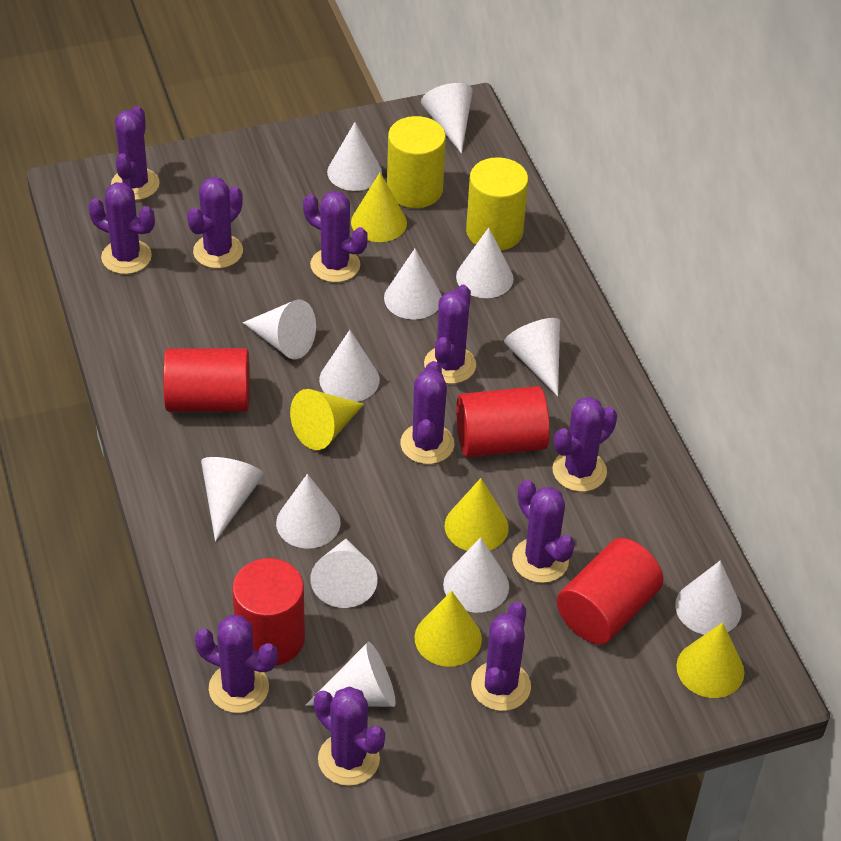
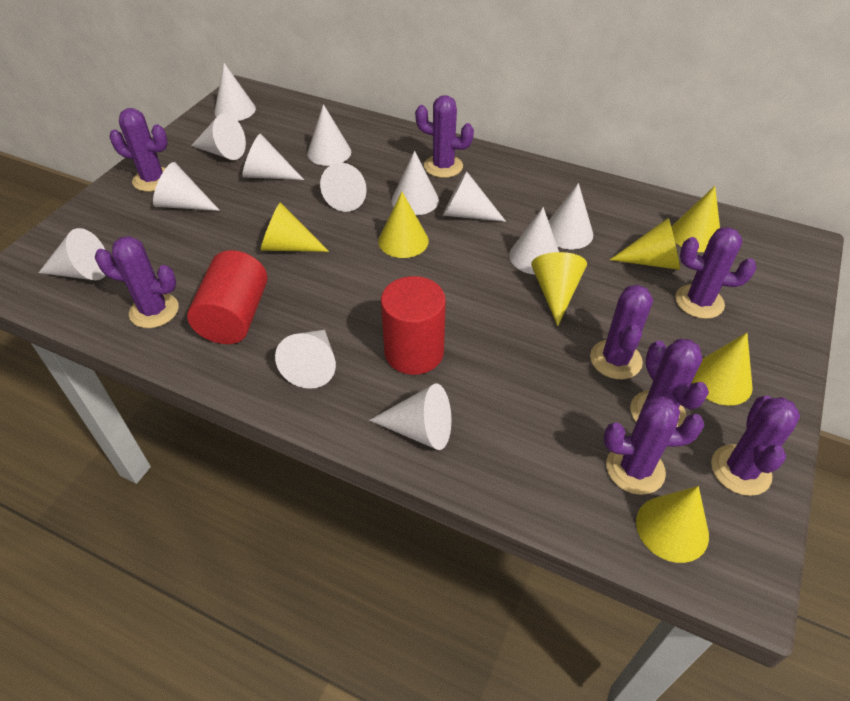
purple cactus: [88,182,155,274] [111,106,160,200] [187,177,243,269] [194,615,278,713] [303,191,368,282] [314,686,385,786] [400,361,454,464] [424,285,476,384] [471,602,531,711] [512,480,575,583] [552,397,617,492] = 11 -> [95,236,179,328] [109,108,168,192] [415,95,474,178] [590,285,653,379] [603,396,705,495] [630,339,709,427] [675,227,756,319] [711,395,800,496] = 8
red cylinder: [163,348,250,412] [232,558,305,666] [456,386,550,457] [557,538,663,645] = 4 -> [187,250,268,344] [381,276,446,375] = 2
yellow cone: [290,389,364,450] [351,173,407,242] [414,591,482,667] [445,478,509,551] [676,622,744,698] = 5 -> [261,202,329,252] [378,192,429,258] [531,252,587,326] [610,218,680,270] [636,486,709,563] [672,186,720,252] [692,333,753,406] = 7
yellow cylinder: [387,116,446,208] [466,157,528,251] = 2 -> none = 0

